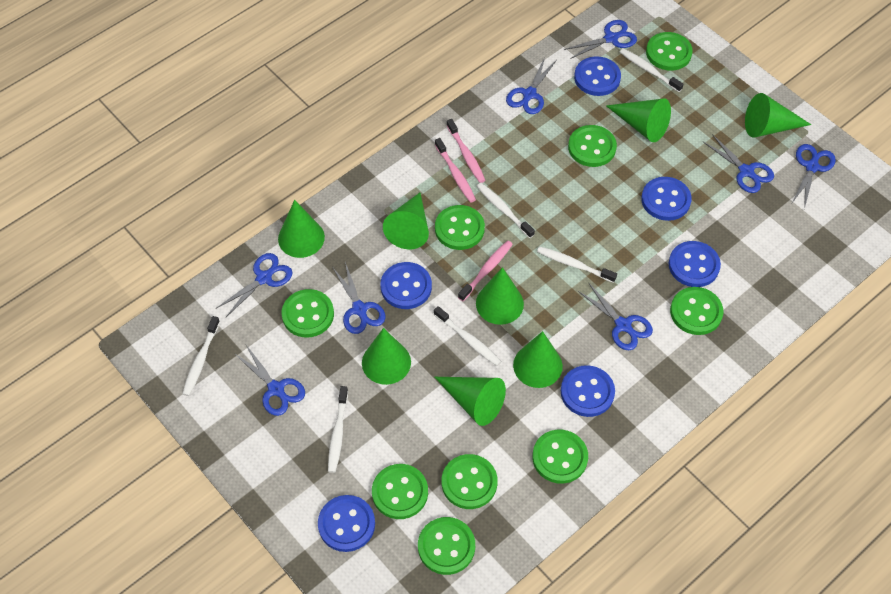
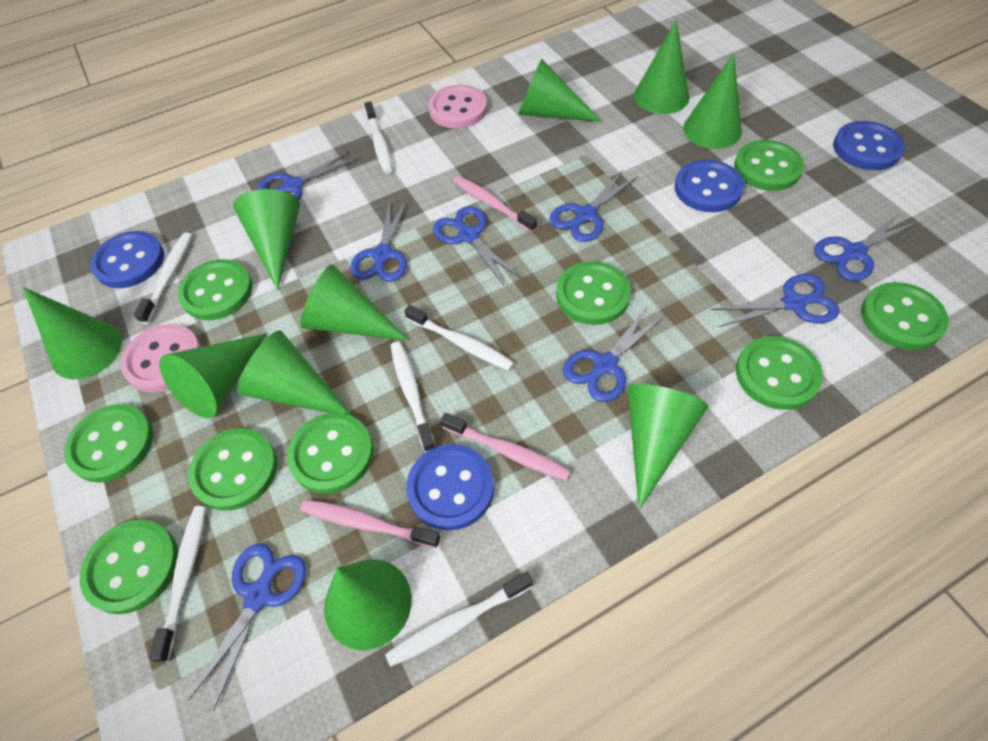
blue button: [318,495,375,552] [380,262,432,309] [561,365,615,417] [574,56,621,96] [641,177,692,221] [669,241,721,287] = 6 -> [90,231,164,288] [406,444,494,530] [675,160,744,212] [833,121,905,170] = 4
green cone: [278,200,325,258] [362,328,411,385] [383,193,429,249] [435,377,506,426] [476,267,524,325] [513,331,563,388] [606,99,671,142] [745,93,811,138] = 8 -> [23,287,122,379] [159,333,267,418] [233,189,300,290] [237,330,353,416] [300,264,409,341] [324,559,412,650] [518,59,602,122] [627,384,708,509] [634,21,689,114] [683,53,742,149] = 10
pink button: none = 0 -> [121,324,201,392] [428,85,487,128] = 2

